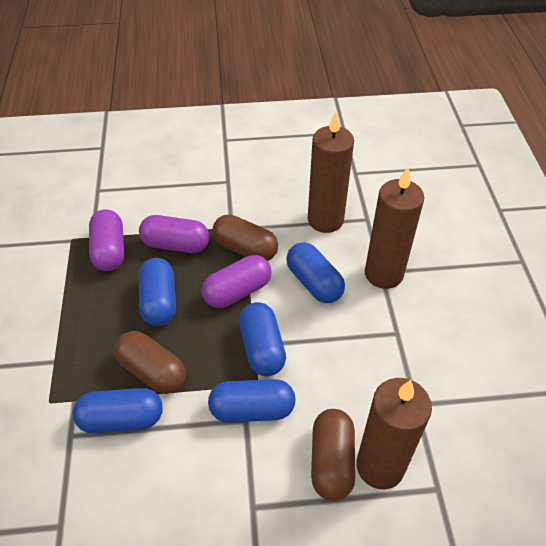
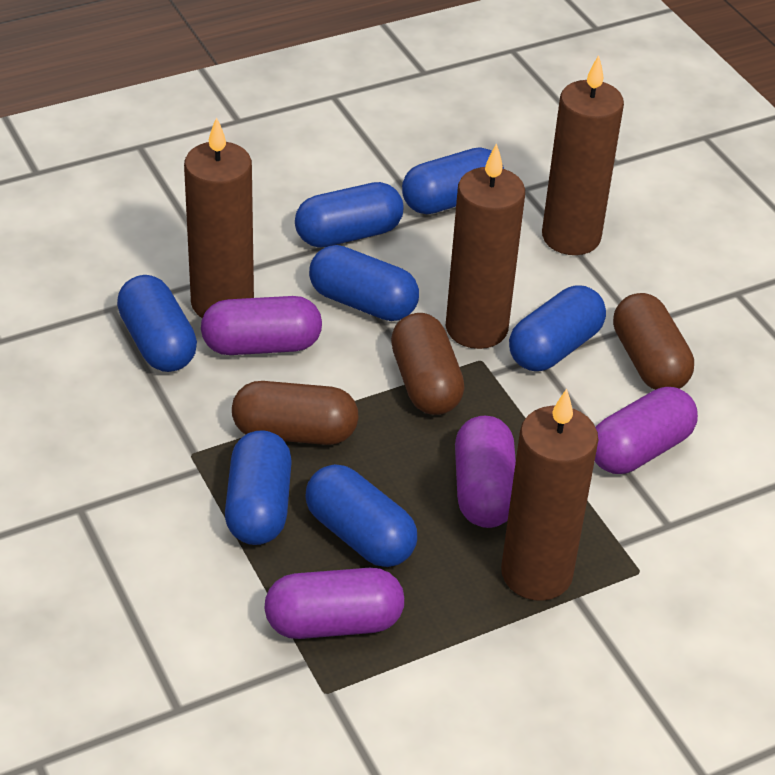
blue capsule: [73,388,163,433] [139,258,176,326] [208,379,296,422] [239,302,286,376] [286,242,345,303] = 5 -> [117,275,197,372] [225,430,292,545] [295,182,404,248] [305,464,417,567] [309,245,419,321] [402,147,504,214] [509,285,606,371] = 7
brown candle: [308,112,354,233] [356,378,432,490] [365,167,424,289] = 3 -> [184,117,254,318] [446,143,525,349] [501,389,598,601] [542,55,624,255] = 4
purple capsule: [89,209,124,271] [139,215,209,253] [202,255,272,308] = 3 -> [201,296,322,355] [264,568,404,639] [455,416,516,528] [595,387,698,474] = 4

